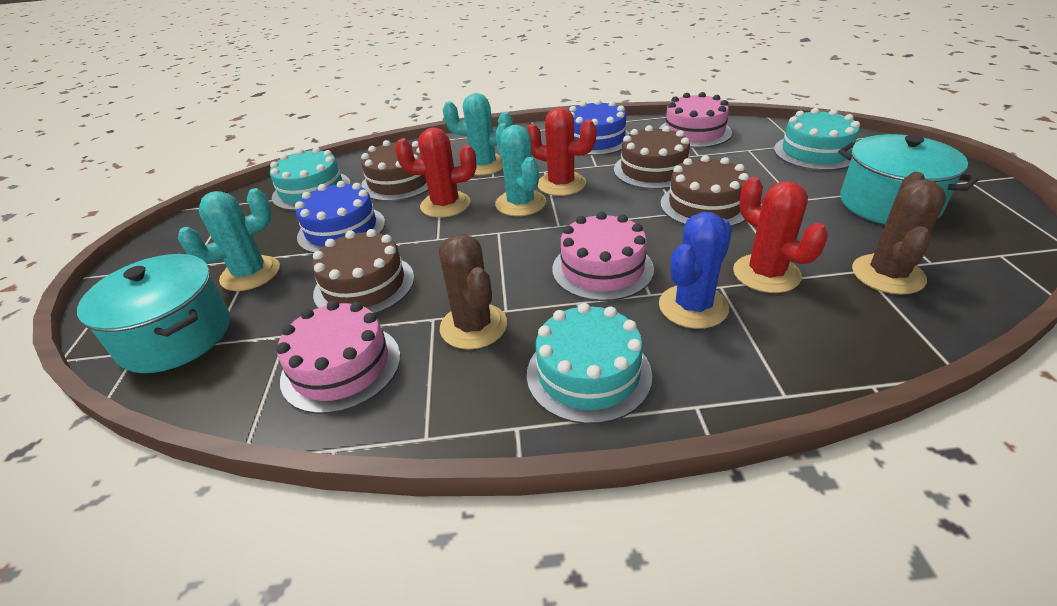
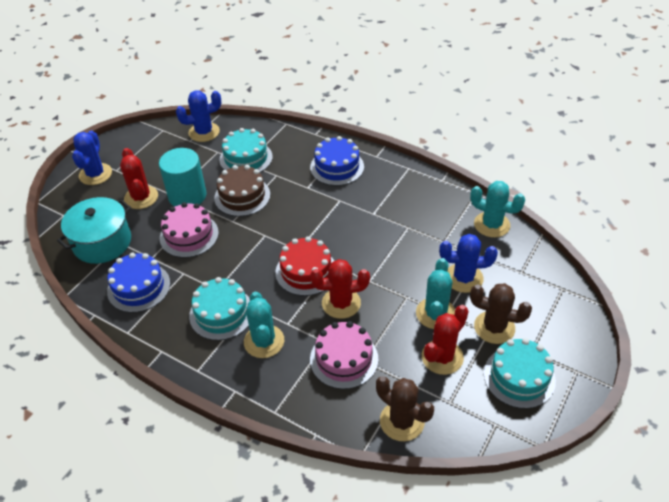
blue cactus: [659,212,732,329] = 1 -> [72,131,112,185] [176,90,221,142] [440,234,498,293] = 3
brown cake: [312,229,414,314] [361,138,428,201] [614,125,690,189] [661,155,749,227] = 4 -> [214,165,270,216] = 1
pink cake: [276,300,400,414] [552,212,654,301] [659,92,732,148] = 3 -> [160,202,219,258] [310,321,378,389] = 2
red cake: none = 0 -> [275,236,334,296] = 1
turquoise cylinder: none = 0 -> [159,148,206,207] = 1
turquoise pot: [77,254,230,373] [838,134,979,224] = 2 -> [57,197,131,264] = 1

